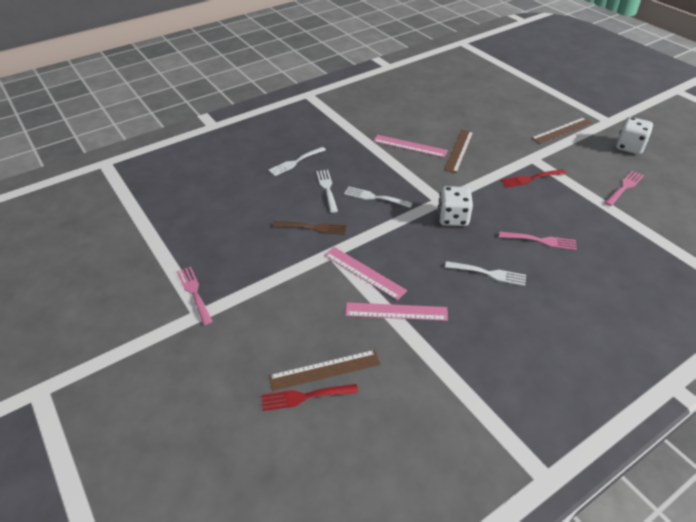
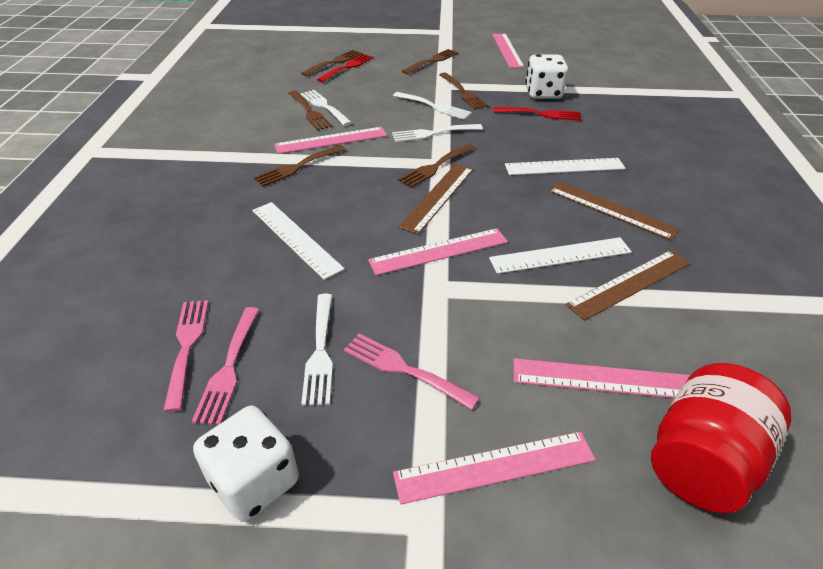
brown fork: [273,221,347,235] = 1 -> [254,145,346,187] [289,90,333,131] [301,50,362,76] [398,143,475,188] [402,49,458,74] [439,72,488,109] = 6
pink ruler: [324,247,407,300] [345,302,448,321] [373,135,448,158] = 3 -> [274,127,387,154] [368,228,508,275] [393,432,595,504] [492,34,524,68] [514,358,690,398] = 5
red jar: none = 0 -> [651,363,791,513] = 1
white ruler: none = 0 -> [252,202,345,280] [489,237,632,274] [505,158,625,175] = 3

